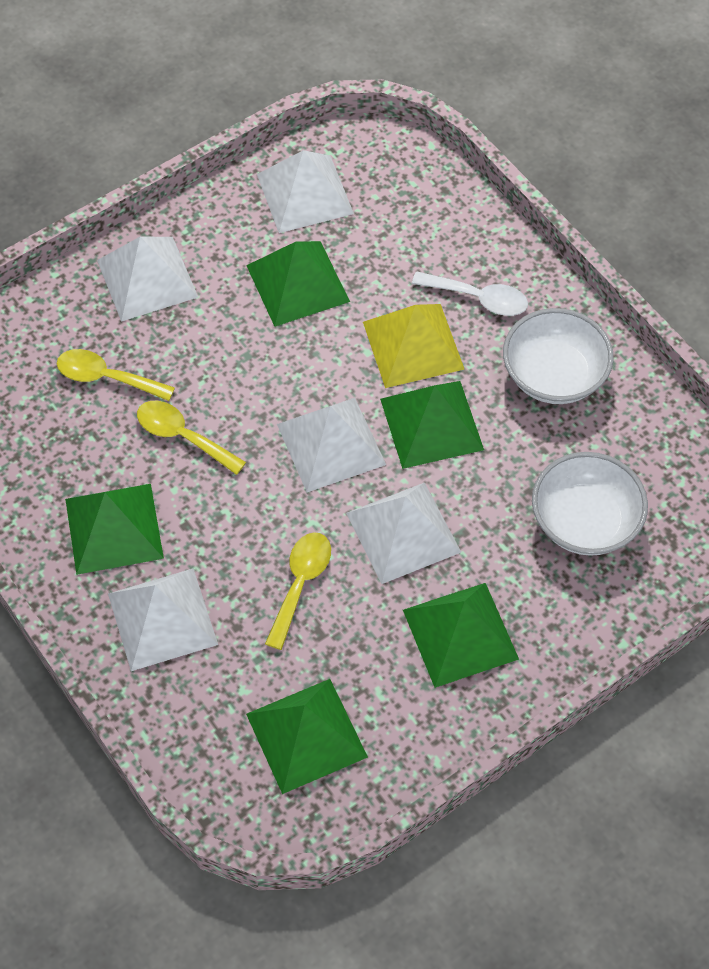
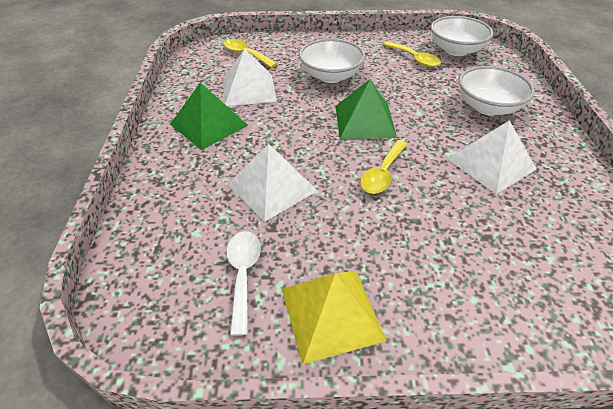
green pyramid: [65,484,164,575] [246,241,350,327] [246,679,368,794] [380,381,484,469] [403,583,519,688] = 5 -> [170,82,248,150] [336,79,397,139] = 2
white bowl: [503,308,614,404] [532,452,648,556] = 2 -> [299,38,365,83] [431,16,493,56] [459,66,535,116] = 3
white pyramid: [97,236,198,322] [108,569,218,671] [257,150,354,233] [277,398,386,492] [346,482,461,584] = 5 -> [223,49,277,106] [228,144,318,222] [447,120,537,194] = 3

